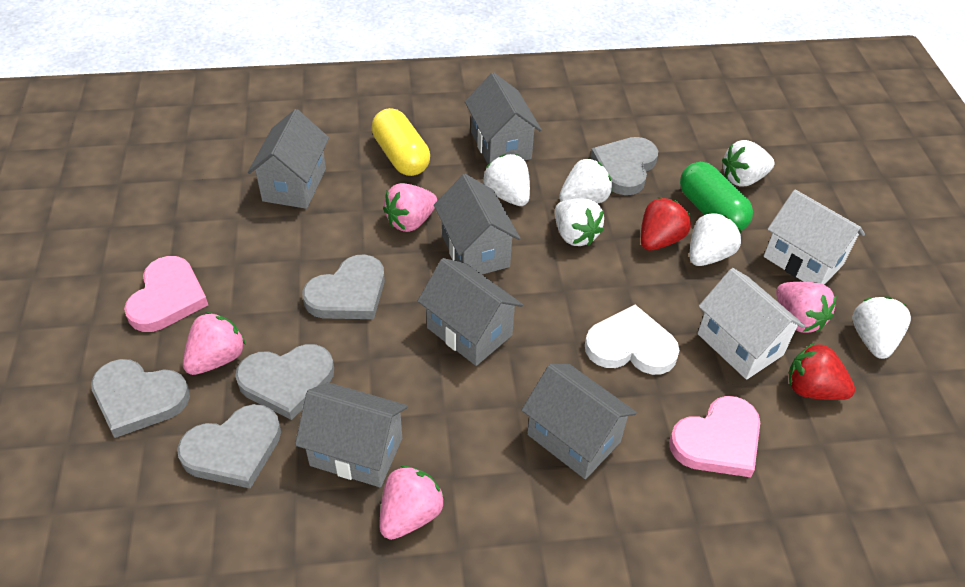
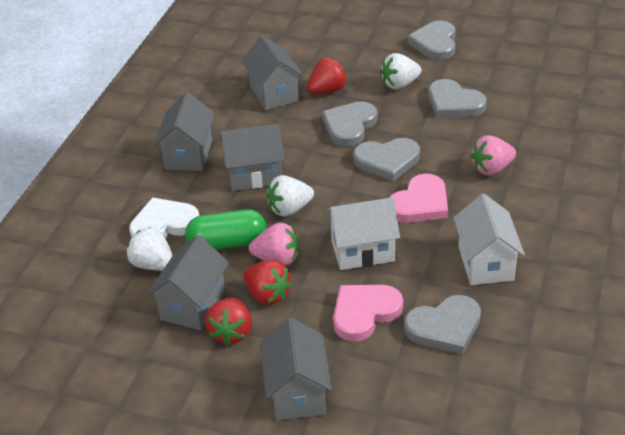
grey house: [248,109,329,209] [295,382,408,487] [418,258,523,366] [434,174,520,275] [465,72,542,164] [521,364,637,479] = 6 -> [147,235,229,331] [154,92,215,171] [221,124,284,191] [242,35,304,110] [260,317,332,421] = 5
pink strawberry: [183,312,246,375] [379,465,444,540] [383,183,437,232] [776,282,836,333] = 4 -> [249,223,299,266] [471,135,516,176] = 2
red strawberry: [641,197,691,251] [789,343,855,400] = 2 -> [205,298,252,345] [243,260,292,305] [307,58,347,94] = 3
white strawberry: [483,154,530,206] [555,198,604,246] [559,158,612,203] [690,212,741,266] [722,140,774,187] [852,297,911,359] = 6 -> [127,227,173,271] [267,175,314,217] [380,53,421,90] = 3
yellow capsule: [372,108,430,176] = 1 -> none = 0

